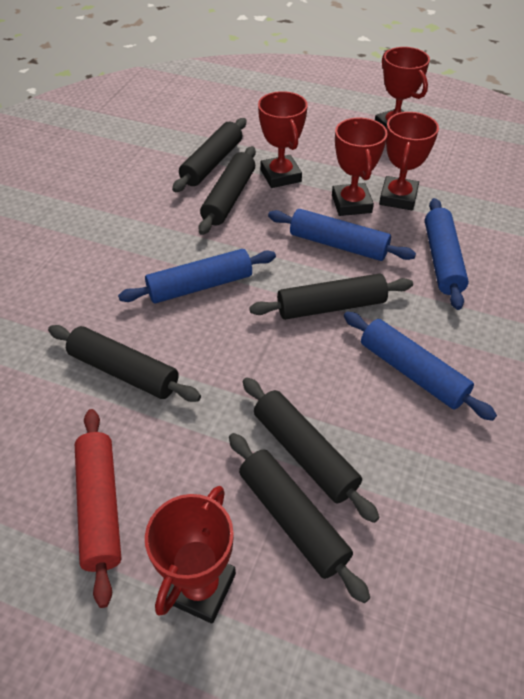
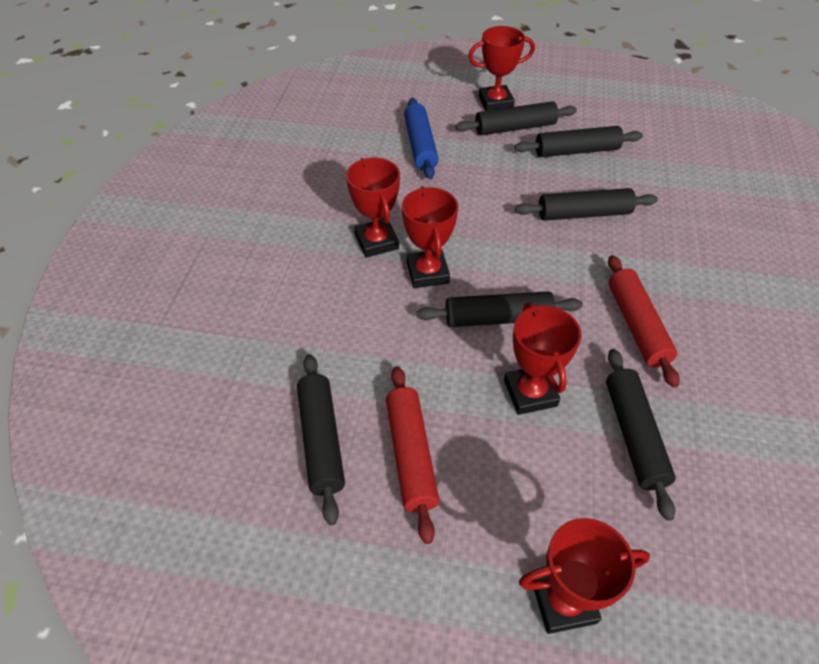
blue rolling pin: [118,249,276,303] [268,209,416,261] [344,312,497,421] [425,198,469,310] = 4 -> [404,98,439,179] = 1
red rolling pin: [75,409,122,608] = 1 -> [386,366,439,544] [608,255,680,388] = 2

